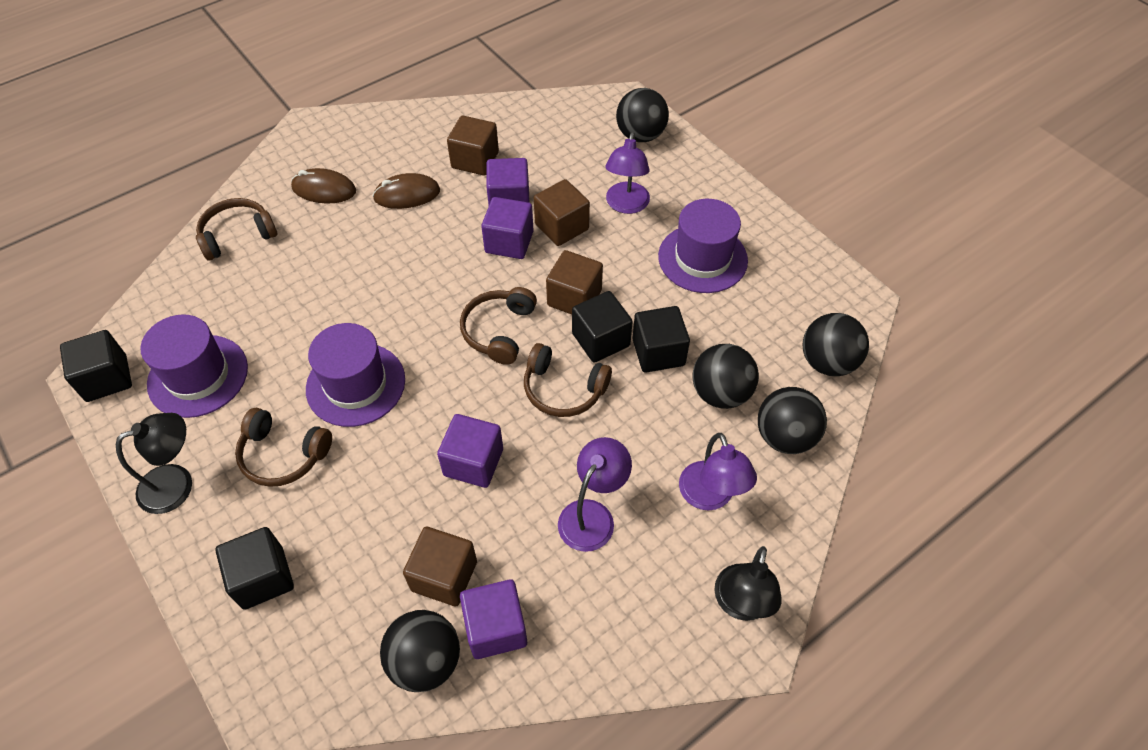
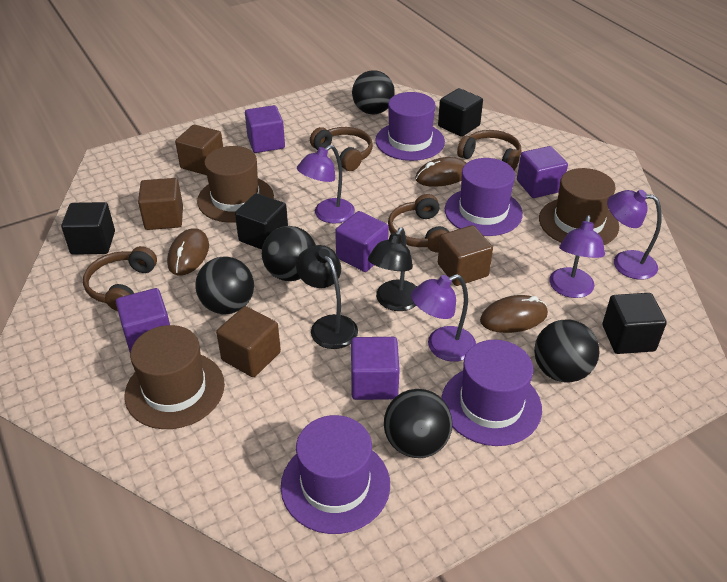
brown hat: none = 0 -> [125,325,225,429] [197,146,274,223] [539,168,619,245] = 3
brown mouse: [291,168,356,204] [373,173,440,209] = 2 -> [167,228,209,276] [415,157,466,187] [480,295,548,333] = 3
purple cube: [437,414,503,488] [460,579,527,659] [481,197,534,259] [486,158,529,205] = 4 -> [116,288,170,352] [245,105,285,153] [335,211,389,272] [351,337,400,400] [517,146,568,198] = 5
purple hat: [141,314,248,418] [306,323,405,427] [658,199,748,293] = 3 -> [281,415,390,534] [375,92,445,161] [442,340,542,446] [445,158,523,236] = 4
purple lamp: [558,437,632,552] [605,132,650,214] [679,433,757,510] = 3 -> [297,145,355,224] [411,274,476,362] [549,215,605,298] [607,190,662,280] = 4

